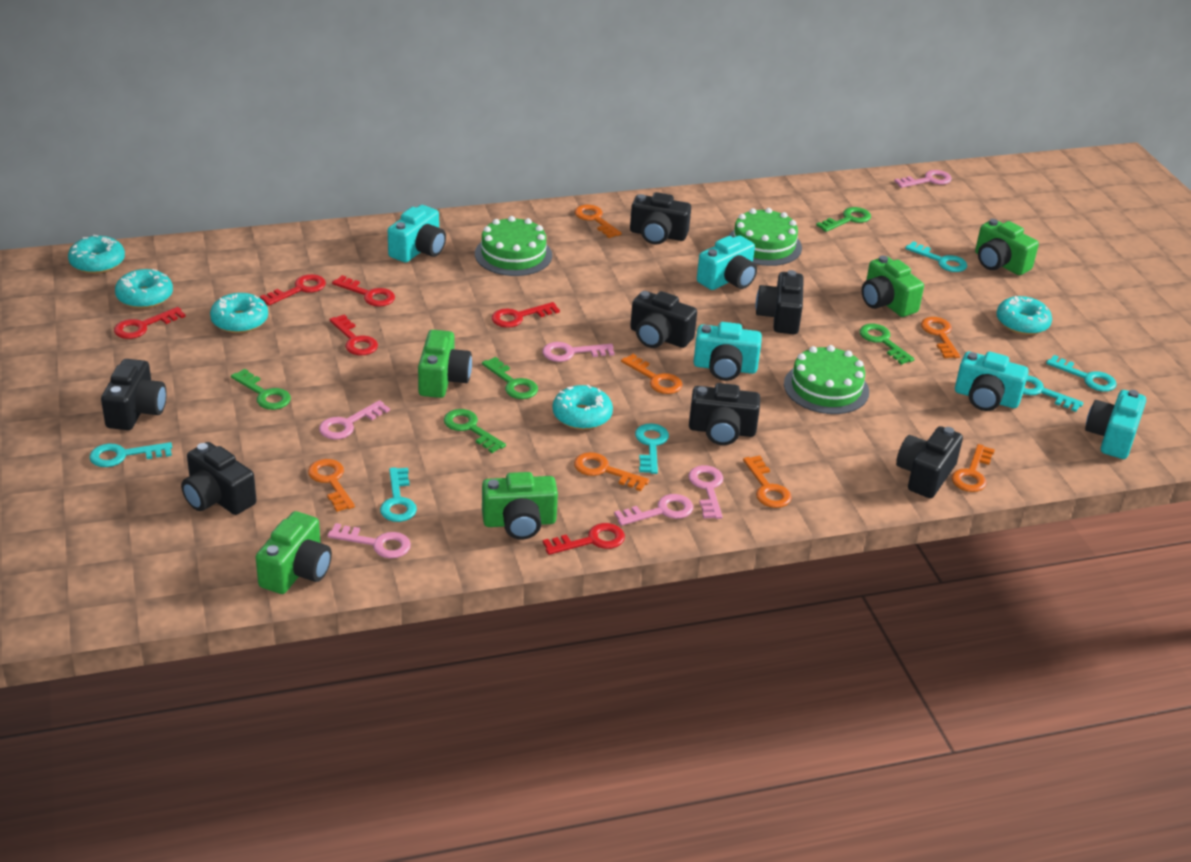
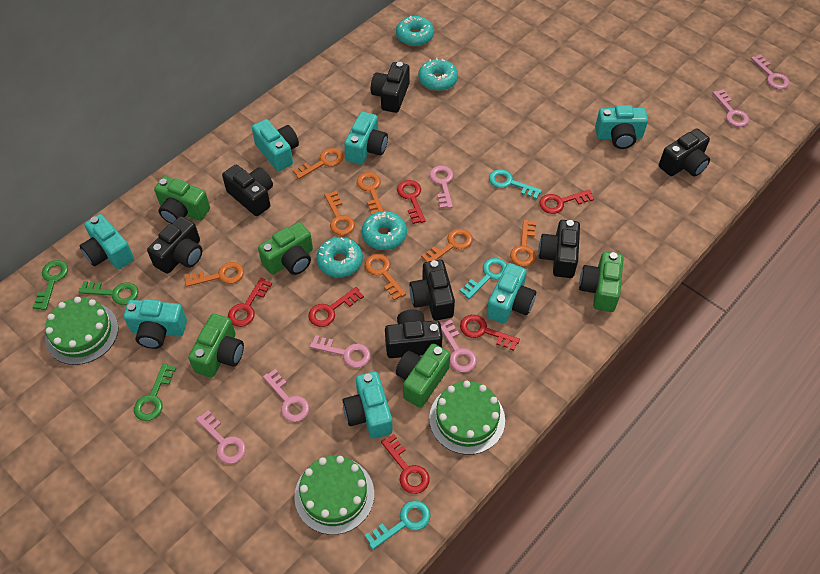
green key: [231,369,291,410] [444,409,506,453] [482,357,538,399] [816,207,871,232] [860,324,915,365] = 5 -> [32,260,68,310] [79,281,138,305] [134,363,176,421] = 3
pink key: [319,400,390,439] [327,523,411,558] [542,342,615,362] [614,494,693,526] [688,465,723,519] [894,170,952,188] = 6 -> [196,410,246,464] [263,369,309,422] [310,335,371,368] [430,165,454,209] [440,319,477,373] [713,90,749,127] [751,54,790,89] = 7
turquoise camera: [388,205,446,263] [693,322,762,381] [697,235,757,290] [955,351,1029,411] [1085,390,1146,459] = 5 -> [80,214,134,269] [124,299,187,349] [252,119,299,171] [343,371,393,439] [344,112,388,165] [487,263,536,324] [595,105,648,149] = 7
turquoise donut: [68,235,125,274] [115,269,173,309] [210,293,268,333] [552,385,613,430] [996,296,1052,335] = 5 -> [316,237,363,277] [362,211,407,250] [396,16,434,46] [418,58,458,91] = 4
turquoise key: [89,442,172,467] [380,467,417,522] [635,423,669,474] [905,241,967,272] [1023,375,1083,412] [1046,355,1117,392] = 6 -> [365,500,431,550] [459,258,507,299] [489,169,542,199] = 3

